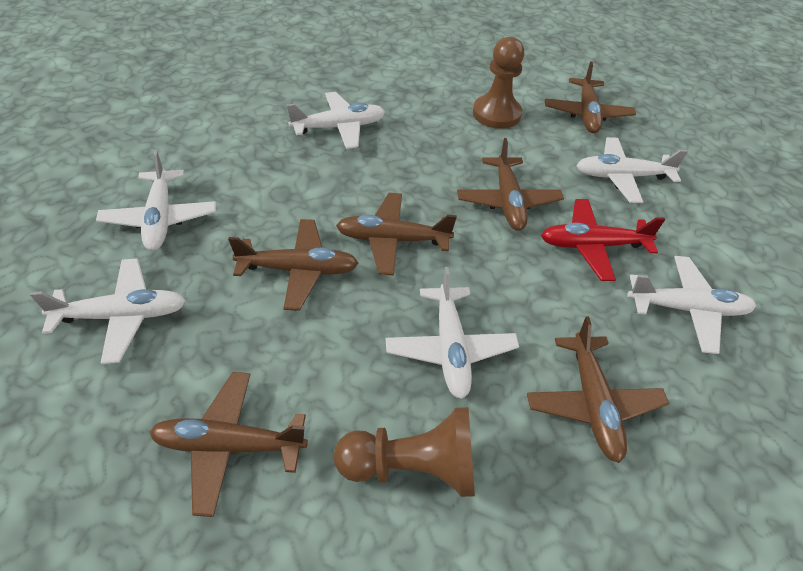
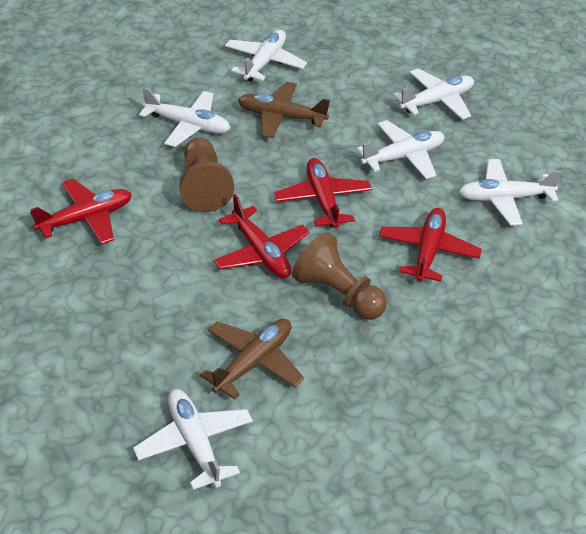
brown plane: [150,372,308,517] [228,219,358,311] [336,193,457,276] [457,138,564,231] [527,316,669,463] [545,61,636,133] = 6 -> [199,319,304,399] [238,82,330,138] = 2
red plane: [541,199,665,281] = 1 -> [30,179,132,244] [214,194,310,278] [274,158,372,228] [379,208,482,282] = 4

